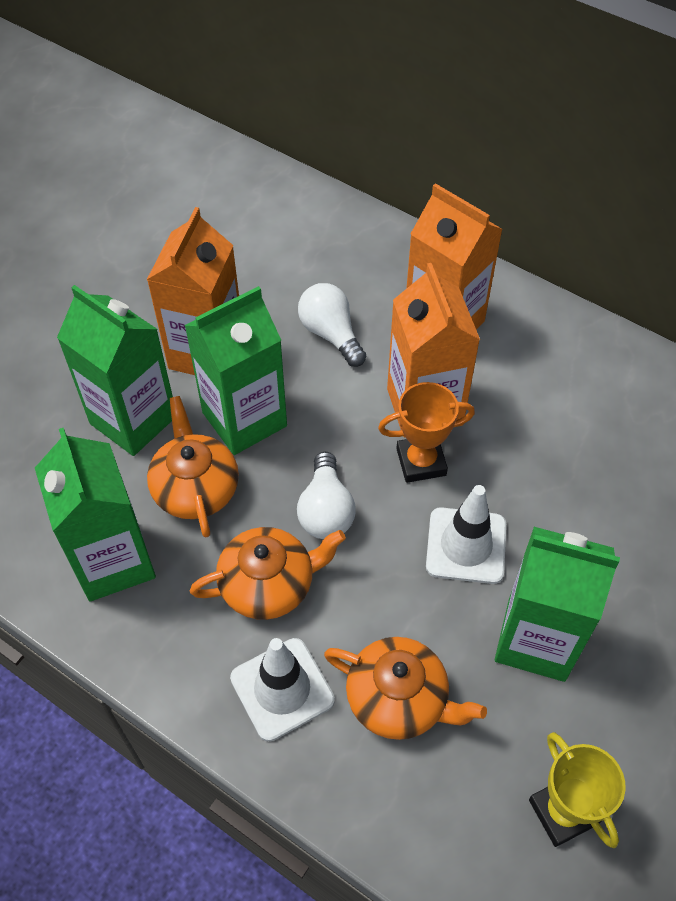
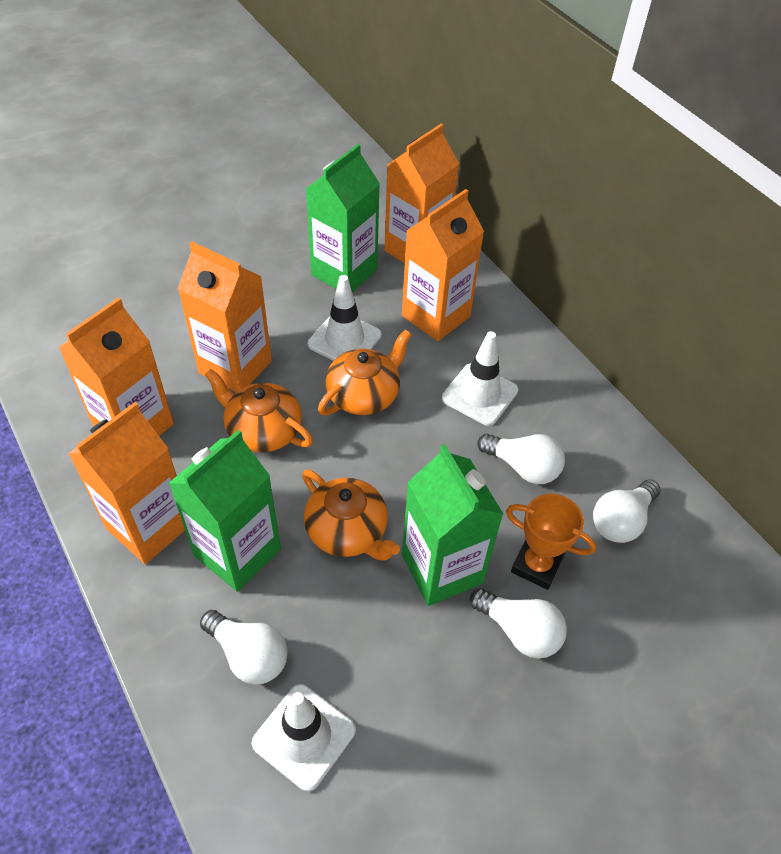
green carton: [35,428,156,601] [57,285,173,456] [184,286,287,455] [495,527,620,682] = 4 -> [169,430,281,592] [306,144,380,292] [402,444,503,606] = 3
orange carton: [147,207,239,375] [387,263,480,437] [406,183,503,329] = 3 -> [58,297,174,436] [68,402,185,564] [178,241,272,392] [385,124,459,263] [402,189,484,341] = 5
white light bulb: [297,452,356,539] [298,283,366,367] = 2 -> [200,610,288,685] [470,588,567,658] [477,434,565,484] [593,479,661,543] = 4
white traffic cone: [230,638,335,742] [426,485,506,584] = 2 -> [251,684,356,791] [308,275,381,361] [442,331,518,426] = 3
yellow trophy: [529,732,626,848] = 1 -> none = 0

